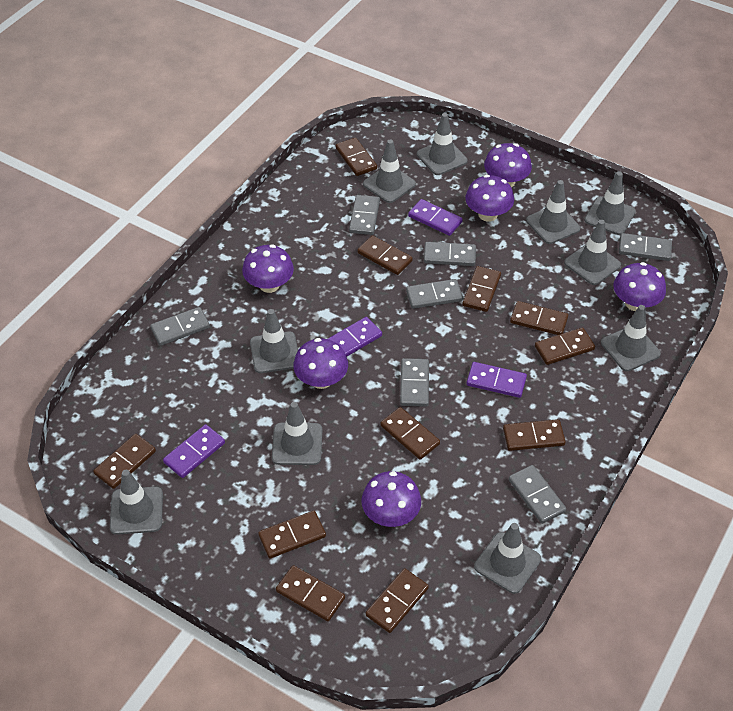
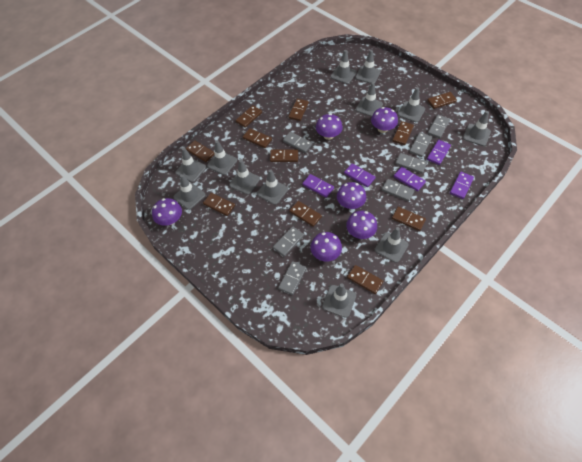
grey traffic cone: [110,470,163,535] [250,309,298,373] [272,402,322,465] [363,140,416,203] [417,113,468,175] [474,523,541,594] [526,180,580,244] [564,220,621,285] [584,171,636,235] [601,305,661,371] = 10 -> [174,174,206,210] [175,147,206,182] [207,140,237,175] [229,160,260,195] [257,169,288,205] [322,283,356,318] [331,50,357,84] [355,50,381,84] [356,83,383,117] [375,227,409,263] [398,87,425,122] [463,111,491,146] = 12
purple domino: [163,424,225,478] [328,317,382,357] [408,199,463,236] [467,362,527,398] = 4 -> [302,174,334,198] [344,163,376,187] [394,167,426,191] [427,140,451,165] [450,172,474,199] = 5

